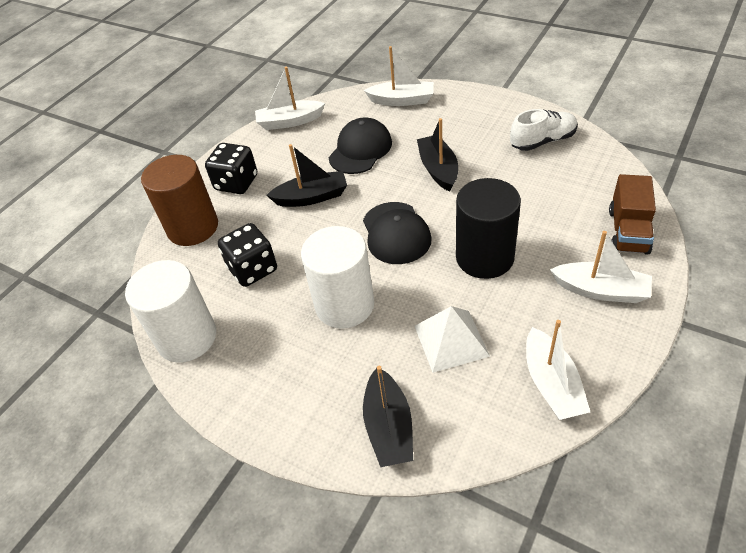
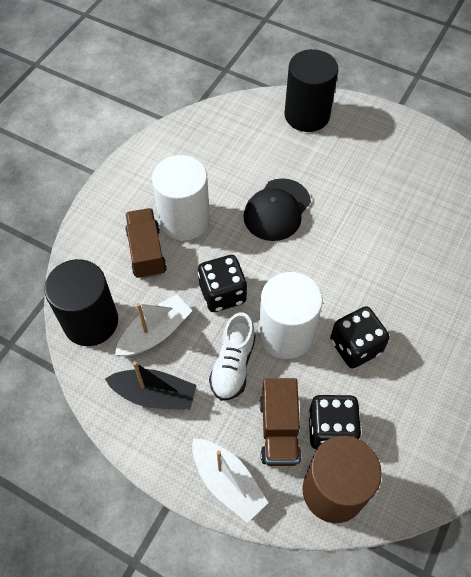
black boat: [266,144,347,207] [363,366,413,467] [417,118,458,192] = 3 -> [105,361,197,410] = 1
black cap: [328,118,392,174] [363,202,432,264] = 2 -> [243,178,311,241] = 1
black cylinder: [456,178,521,279] = 1 -> [44,259,118,346] [285,49,338,132] = 2
black dice: [205,143,257,194] [218,223,277,287] = 2 -> [198,255,247,312] [308,395,361,449] [330,306,390,368] = 3
brown truck: [609,174,656,255] = 1 -> [125,208,167,279] [259,378,301,466] = 2
white boat: [255,67,325,130] [364,46,434,106] [526,320,590,420] [550,231,652,303] = 4 -> [115,295,192,356] [192,438,268,523] = 2
white pyramid: [415,306,490,373] = 1 -> none = 0

